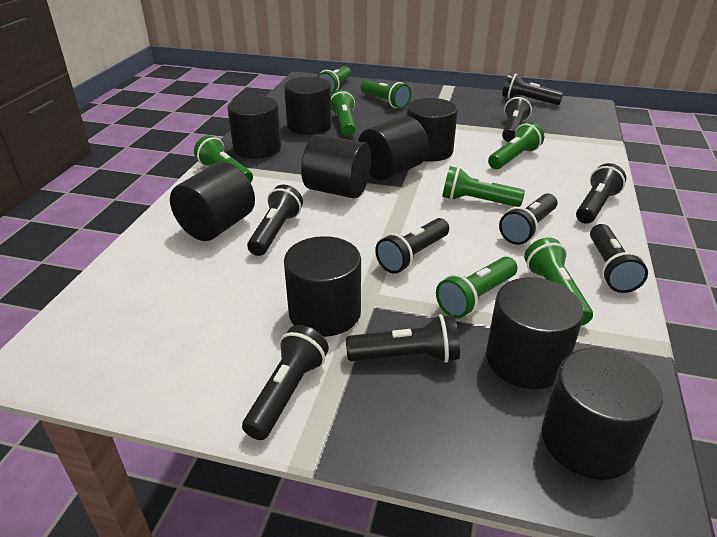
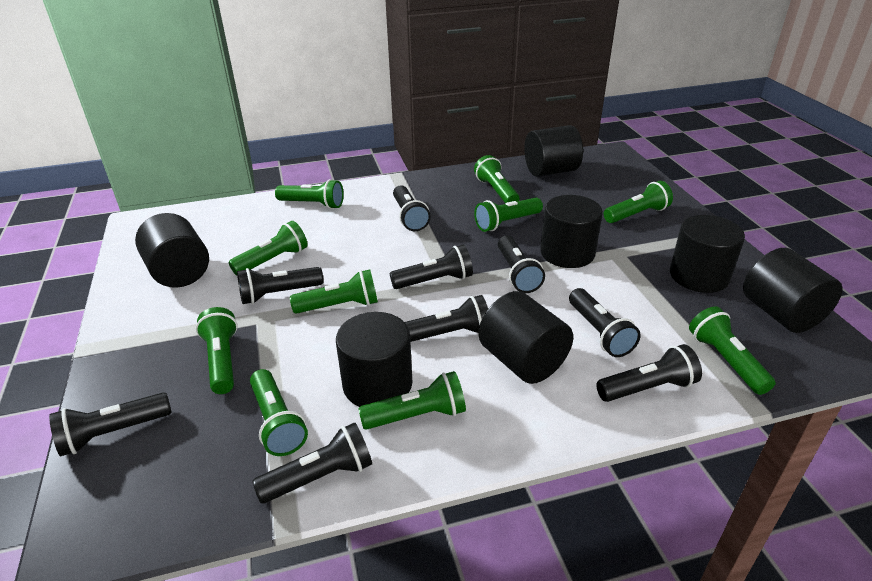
black cylinder: [170,162,255,241] [227,96,281,159] [284,77,332,135] [284,236,361,337] [301,134,371,198] [358,116,429,181] [407,98,458,161] [486,277,584,389] [542,348,663,480] = 9 -> [135,213,209,288] [336,312,412,407] [478,291,573,384] [524,125,583,177] [540,195,603,268] [670,215,745,293] [743,248,843,333] = 7
green flashlight: [194,135,253,183] [317,66,351,94] [331,89,356,136] [361,80,411,109] [436,257,517,318] [442,166,525,207] [488,122,544,169] [524,237,593,326] = 8 -> [196,307,238,394] [229,221,308,276] [250,369,308,456] [275,179,344,209] [290,269,378,314] [358,371,466,430] [474,155,519,204] [474,198,543,232] [604,181,673,223] [689,306,776,395] = 10

